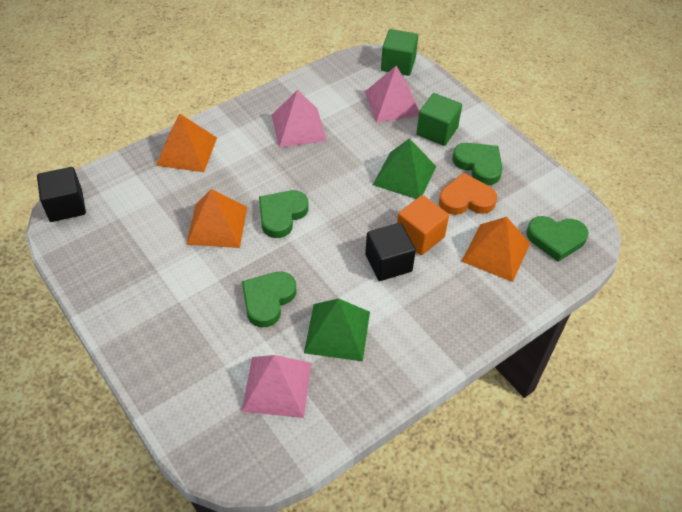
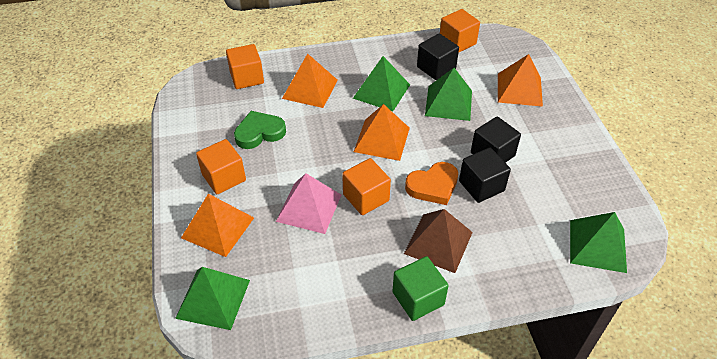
black cube: [37,167,86,222] [365,223,416,281] = 2 -> [417,34,459,80] [459,147,511,203] [471,116,521,163] = 3
brown pyramid: none = 0 -> [404,209,473,273] = 1
green cube: [381,29,418,76] [416,93,462,146] = 2 -> [392,256,449,321] = 1
green heart: [242,272,297,327] [259,190,309,238] [452,143,503,185] [526,216,589,262] = 4 -> [234,111,286,149] = 1
green pyramid: [304,298,370,361] [373,138,437,199] = 2 -> [175,267,250,330] [353,56,410,112] [425,68,472,121] [570,212,627,273] = 4
orange cube: [397,195,449,255] = 1 -> [196,139,246,194] [226,44,264,89] [342,158,391,215] [440,9,480,52] = 4
orange pyramid: [156,114,217,172] [186,189,247,248] [461,217,530,282] = 3 -> [181,194,254,257] [282,53,338,108] [354,104,410,161] [498,54,543,107] = 4
pink pyramid: [242,355,311,418] [272,90,327,148] [365,66,419,123] = 3 -> [276,173,341,234] = 1

